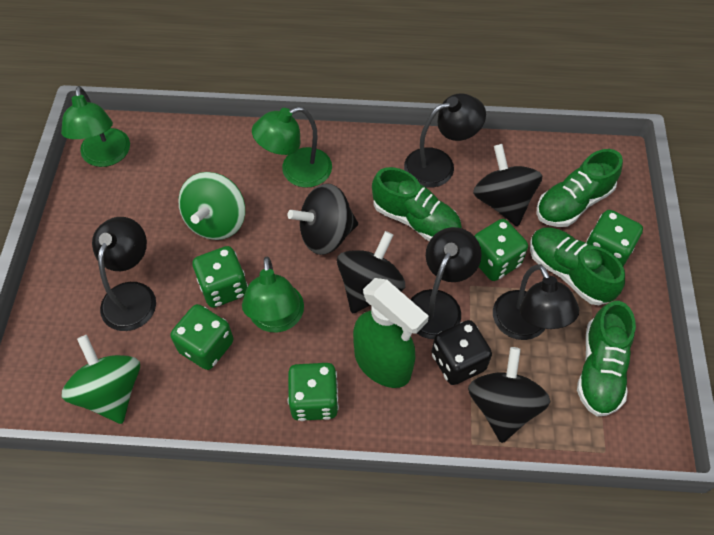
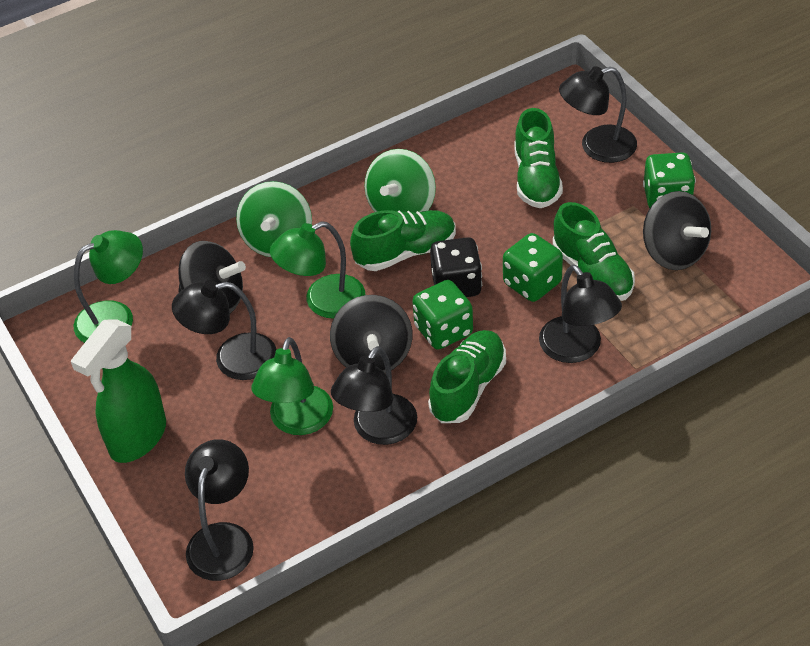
black lamp: [92,217,156,331] [404,93,486,188] [410,227,482,339] [493,265,579,340] = 4 -> [172,280,277,380] [185,439,254,581] [331,346,417,445] [539,265,622,363] [559,66,637,163] = 5
black spinning top: [287,183,358,255] [337,231,405,314] [468,347,550,443] [473,144,543,227] = 4 -> [178,241,246,313] [330,295,412,373] [643,191,711,270] = 3
green dice: [170,304,233,370] [193,246,248,308] [288,363,339,421] [475,219,528,281] [586,210,643,266] = 5 -> [413,280,473,350] [503,233,563,302] [643,152,696,208] = 3

